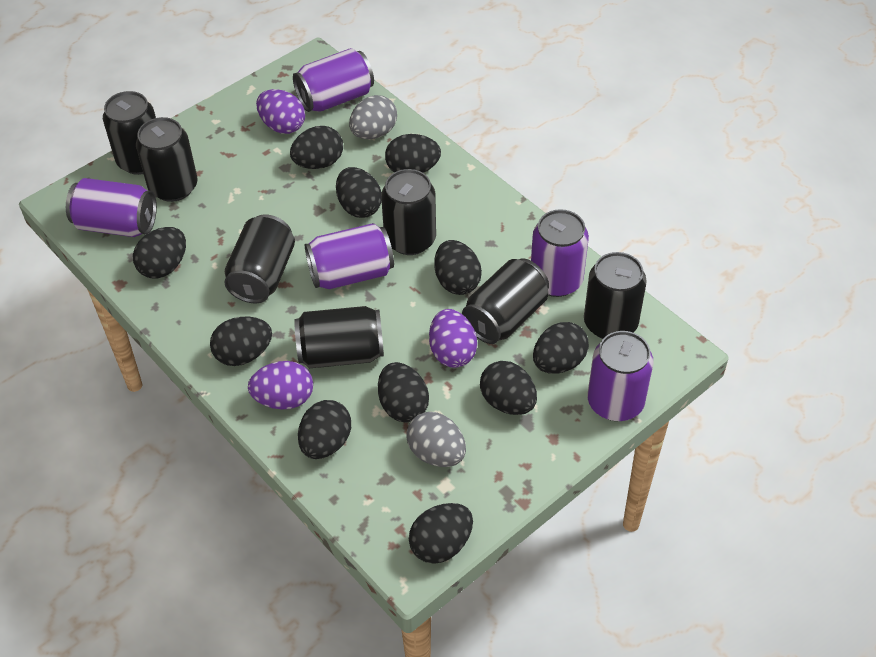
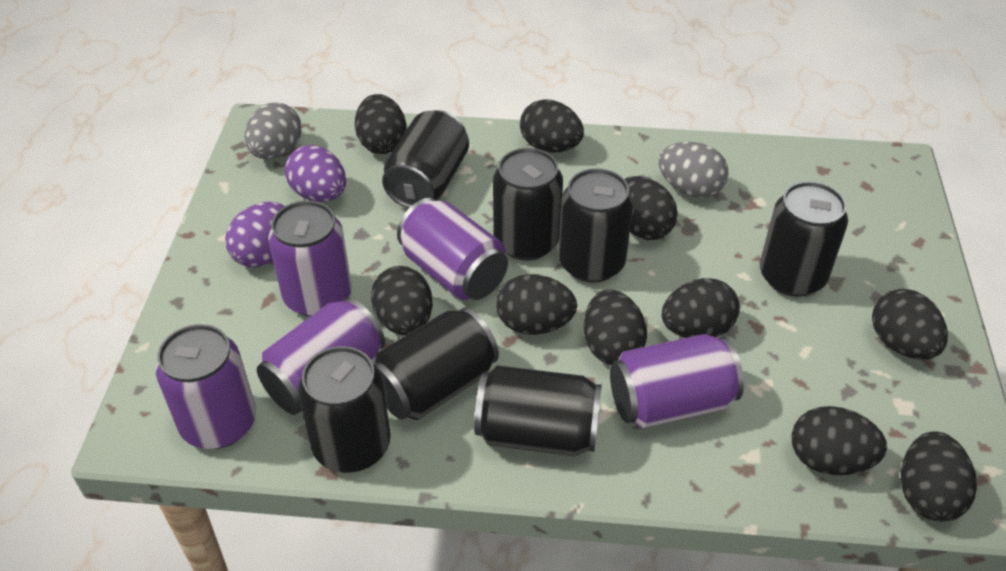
black egg: [133,227,186,279] [210,317,272,366] [290,126,343,169] [298,400,351,459] [336,167,382,218] [378,362,429,422] [385,134,441,173] [409,503,473,564] [434,240,482,295] [480,361,537,415] [533,322,589,374] = 11 -> [355,94,406,154] [371,266,433,336] [496,274,577,335] [520,99,584,153] [584,289,647,365] [625,176,678,240] [662,278,740,338] [792,406,887,475] [872,289,948,359] [901,431,977,522] = 10
purple egg: [248,361,313,410] [256,89,305,134] [429,309,477,368] = 3 -> [225,202,285,267] [285,145,346,202] = 2

